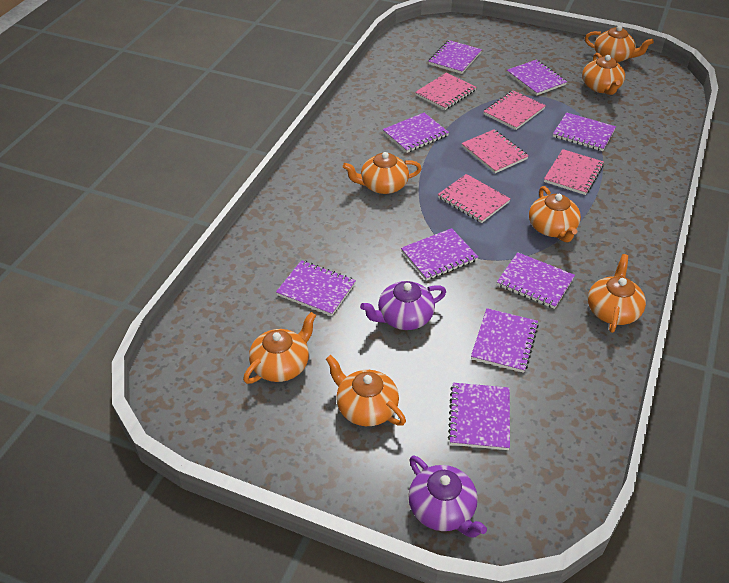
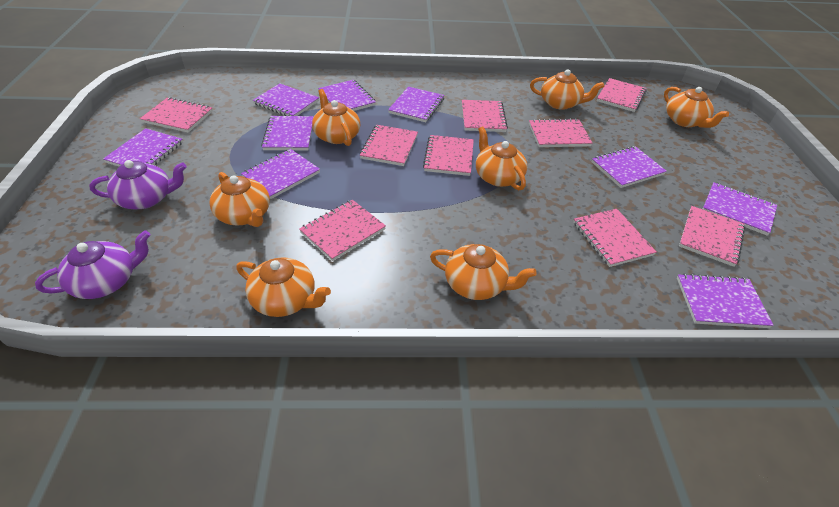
pink notebook: [415,73,476,110] [438,174,510,223] [461,129,528,173] [483,91,546,130] [544,149,604,195] = 5 -> [140,97,213,133] [299,200,386,261] [360,125,418,166] [423,135,474,176] [462,100,508,132] [529,118,592,147] [573,209,656,267] [597,78,647,112] [679,206,745,267] = 9

